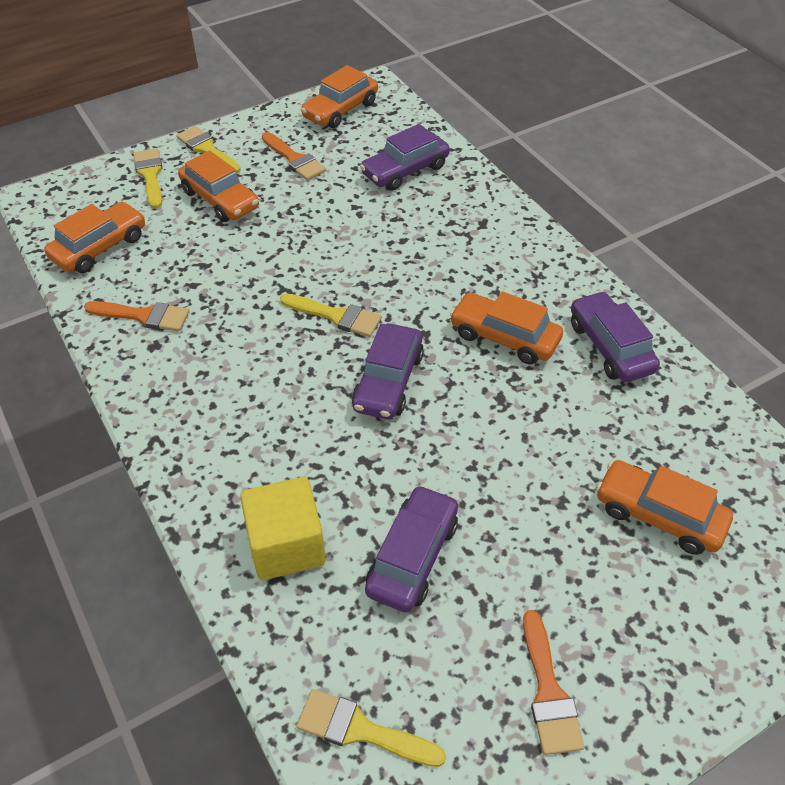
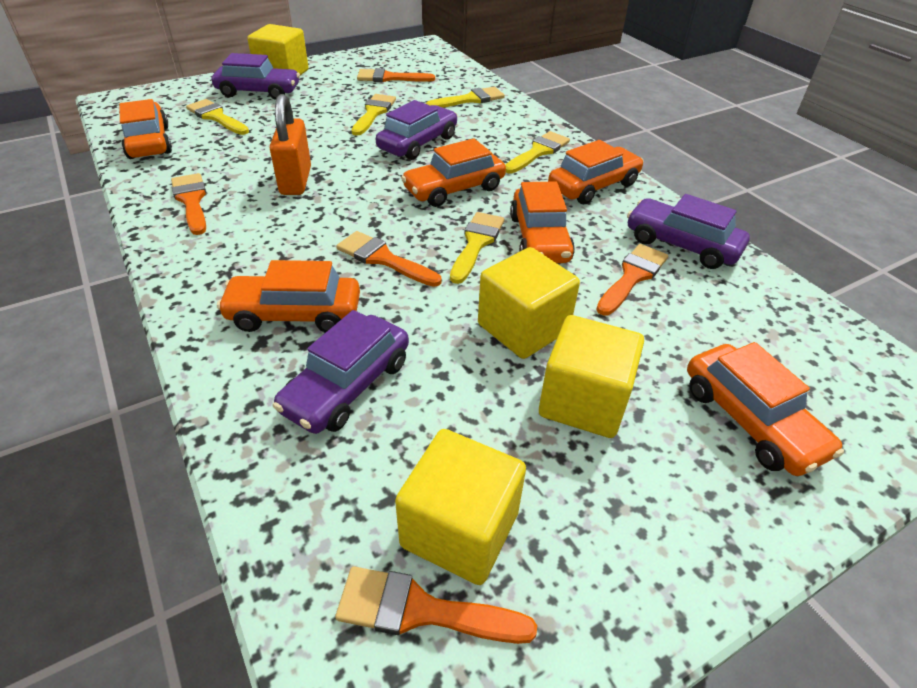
orange brush: [84,301,190,331] [262,132,326,180] [523,610,584,755] = 3 -> [171,173,206,235] [335,566,537,644] [336,231,442,287] [357,68,435,82] [596,244,668,315] = 5
orange car: [44,202,145,273] [178,151,259,222] [301,65,378,128] [450,291,563,365] [596,460,733,555] = 5 -> [119,99,172,159] [217,260,360,332] [401,138,506,207] [510,181,575,263] [548,140,644,204] [687,342,844,476] = 6
orange padlock: none = 0 -> [270,94,311,195] = 1
yellow brush: [133,148,163,209] [176,126,241,174] [280,293,382,337] [296,689,446,767] = 4 -> [186,99,249,135] [352,94,396,136] [426,87,505,108] [450,212,504,284] [505,131,570,173] = 5
yellow cube: [240,477,326,580] = 1 -> [247,24,308,75] [395,429,526,585] [478,247,580,359] [539,315,644,438] = 4

